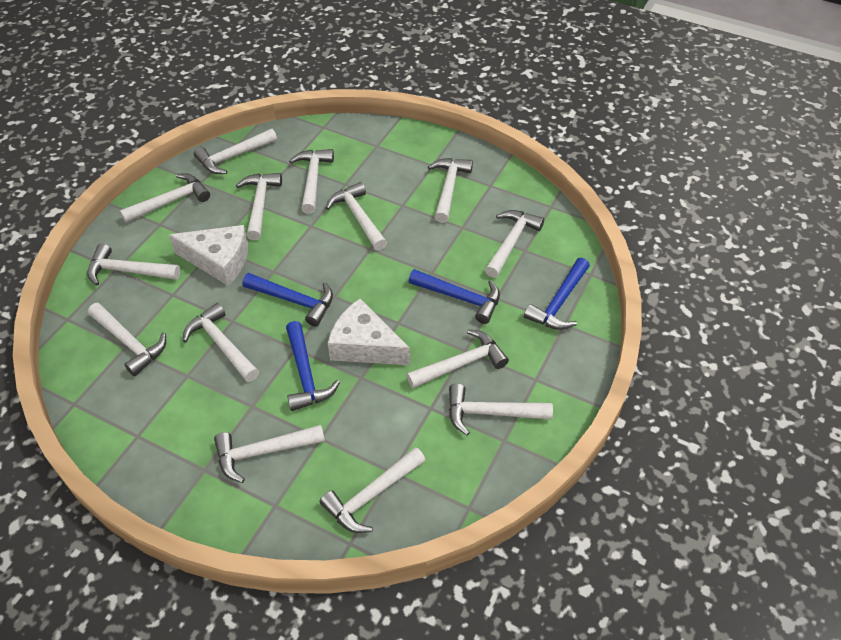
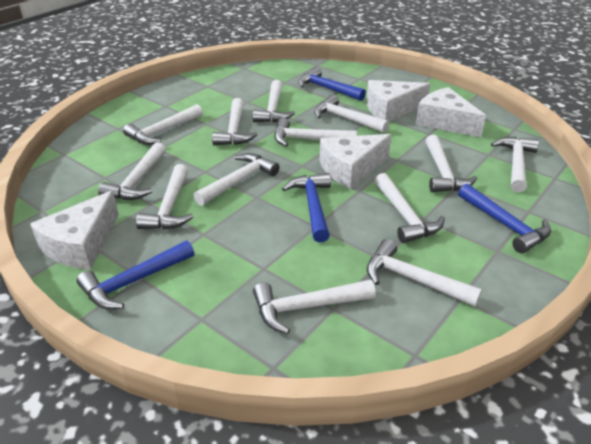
white cheese: [169,225,248,285] [328,299,410,365] = 2 -> [30,191,119,270] [320,134,391,189] [367,80,430,121] [416,87,486,137] = 4
white hammer: [87,244,180,286] [88,303,166,376] [120,174,210,223] [183,303,259,382] [194,129,277,174] [214,425,325,483] [236,173,282,240] [289,149,334,214] [320,447,425,533] [326,182,387,250] [407,329,509,388] [428,158,473,223] [449,384,553,435] [485,210,544,278] = 14 -> [98,142,166,200] [123,104,203,145] [136,164,194,229] [194,153,280,206] [212,98,258,145] [252,80,295,122] [253,280,376,334] [274,118,357,147] [314,94,389,133] [367,239,482,307] [374,173,445,243] [425,135,477,193] [491,137,539,193] = 13

